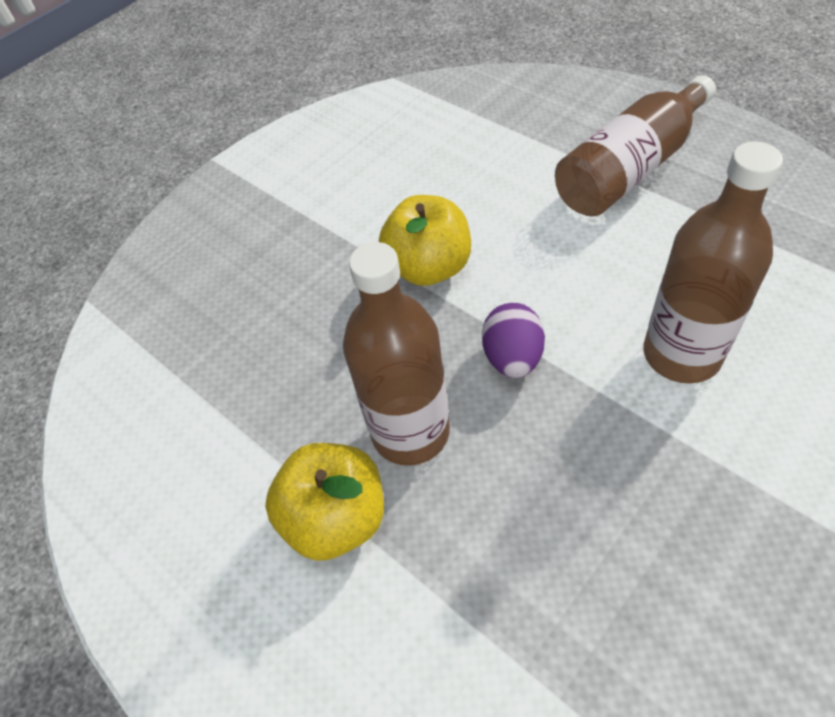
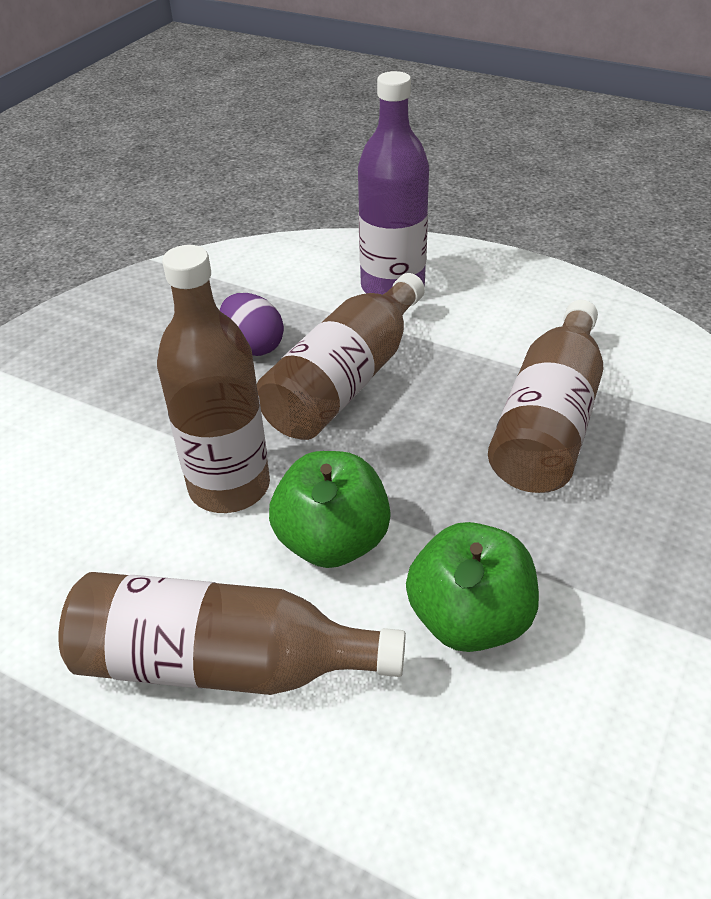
brown bottle: [343,242,450,466] [555,75,716,217] [643,141,783,384] = 3 -> [58,572,406,695] [157,245,270,513] [257,273,425,440] [488,300,603,493] = 4
green apple: none = 0 -> [269,451,391,568] [406,522,539,652] = 2
purple bottle: none = 0 -> [358,71,429,295] = 1
yellow apple: [265,443,384,561] [379,195,471,286] = 2 -> none = 0

